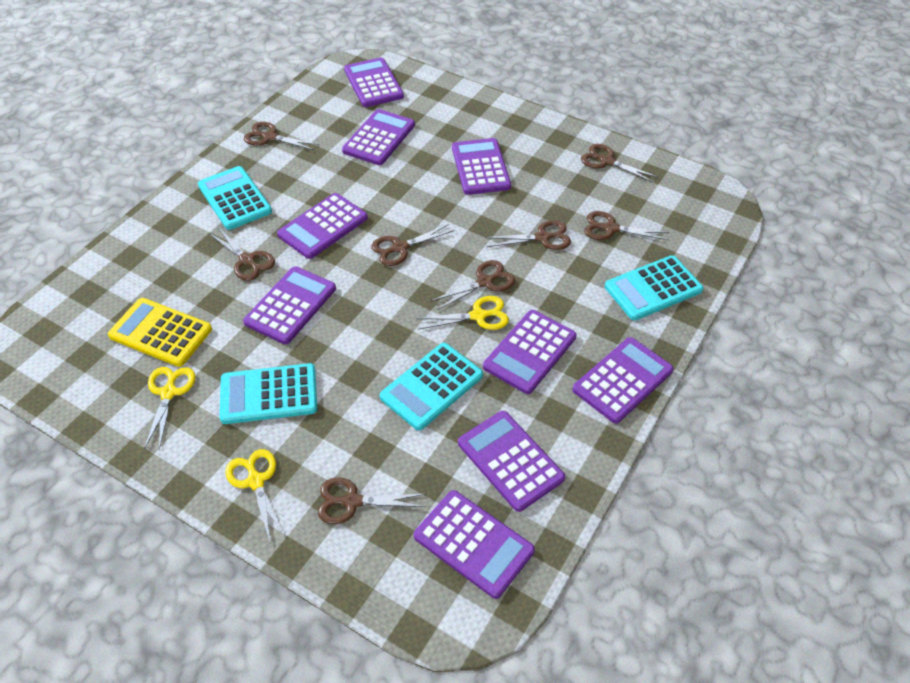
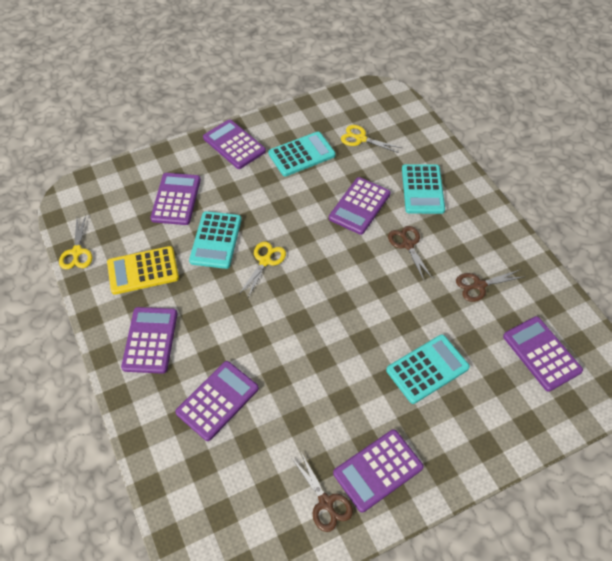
brown scissors: [208,227,275,281] [244,122,319,150] [318,477,426,524] [371,224,454,266] [431,260,515,310] [485,220,571,250] [581,144,658,183] [584,211,669,240] = 8 -> [291,452,353,532] [388,226,433,280] [456,269,526,302] = 3
purple calculator: [243,266,336,345] [277,193,368,259] [342,109,415,165] [344,58,404,107] [414,490,535,599] [452,138,511,195] [458,411,565,512] [483,310,576,394] [573,337,674,423] = 9 -> [121,307,178,374] [150,173,201,225] [175,361,259,441] [203,119,266,169] [329,177,391,235] [333,429,424,513] [503,316,583,392] = 7

